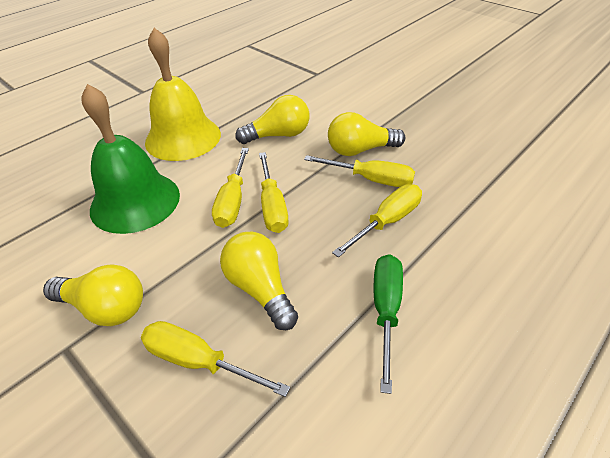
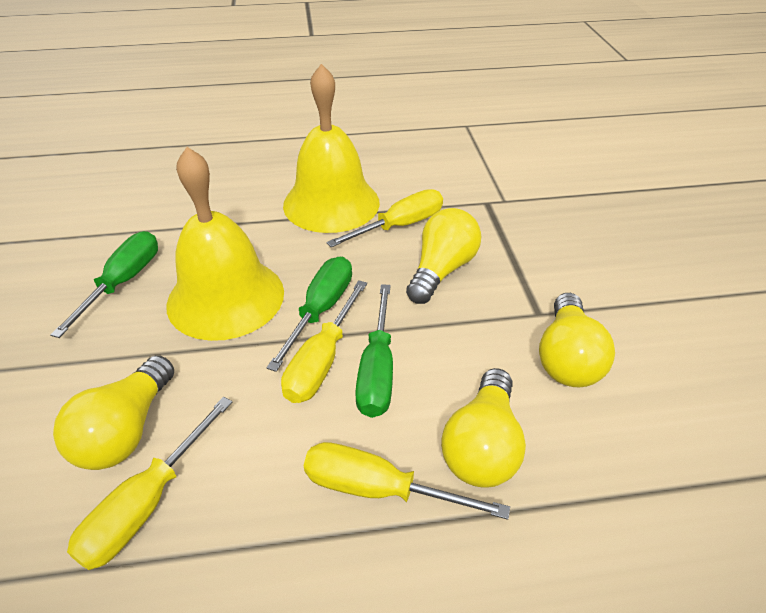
green bell: [81,84,180,234] = 1 -> none = 0
green screwdriver: [374,254,403,394] = 1 -> [50,231,158,338] [266,257,352,372] [355,284,393,418] = 3
yellow bell: [145,28,221,161] = 1 -> [166,147,284,341] [283,64,380,233] = 2
yellow screwdriver: [141,321,290,397] [212,148,249,228] [259,152,289,233] [304,155,415,187] [332,184,422,257] = 5 -> [67,397,232,570] [281,280,367,403] [304,442,510,520] [326,189,443,247] = 4

